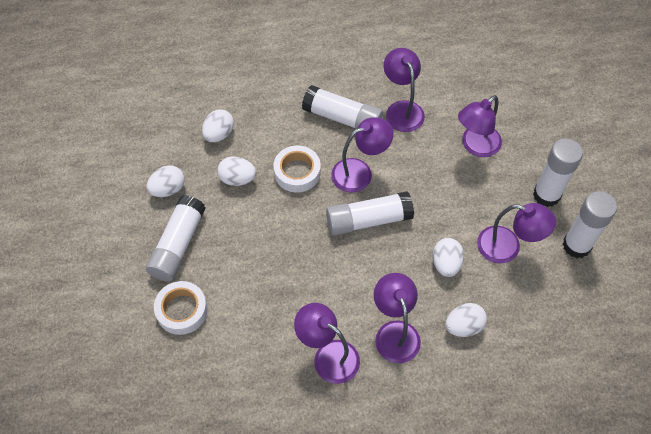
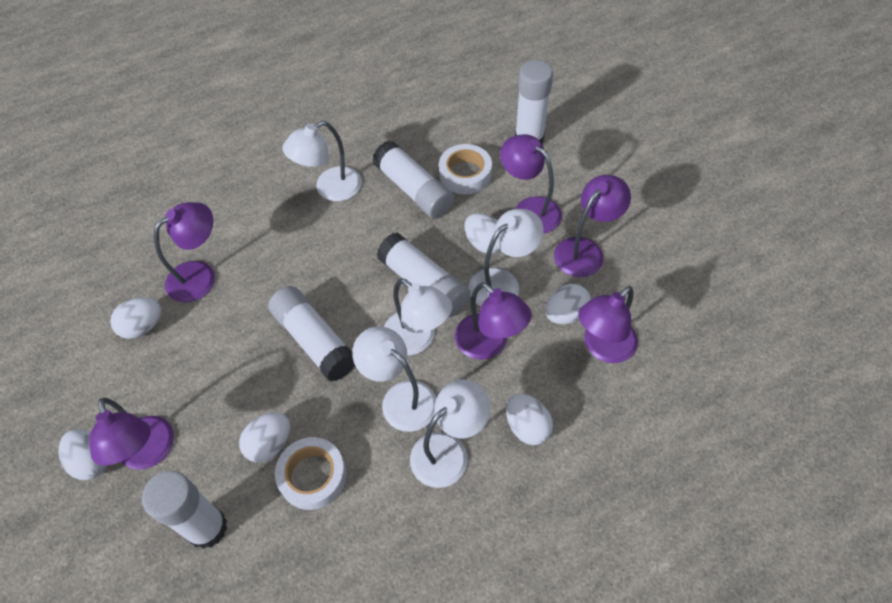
white egg: [147,165,185,197] [202,109,234,142] [217,156,256,186] [433,238,464,277] [445,303,487,337] = 5 -> [58,429,107,480] [110,297,161,339] [239,412,290,462] [464,213,500,253] [506,394,553,445] [545,284,591,324] = 6
white lamp: none = 0 -> [282,121,362,201] [352,326,436,432] [384,278,452,355] [410,380,490,488] [469,209,544,306] = 5

